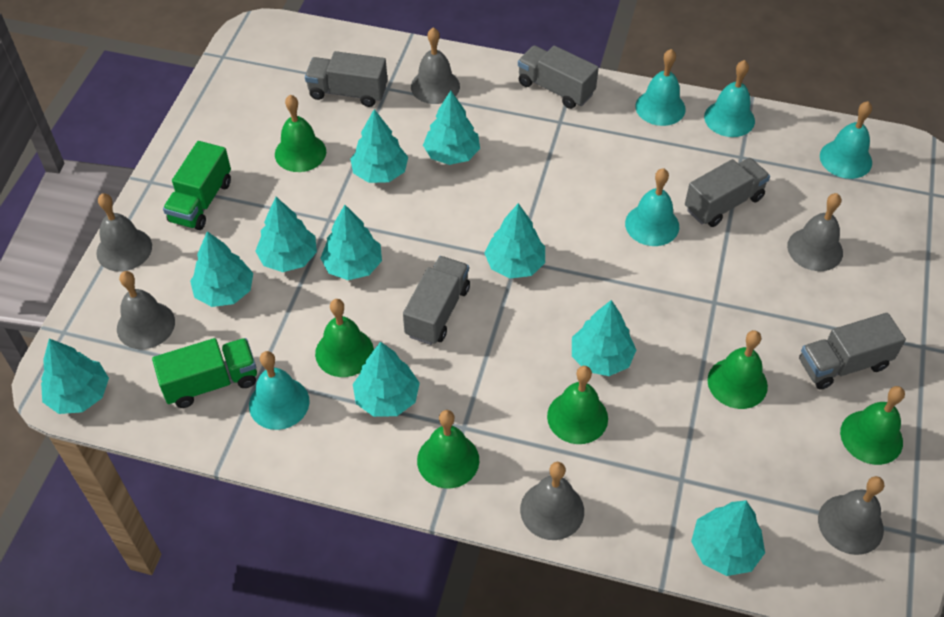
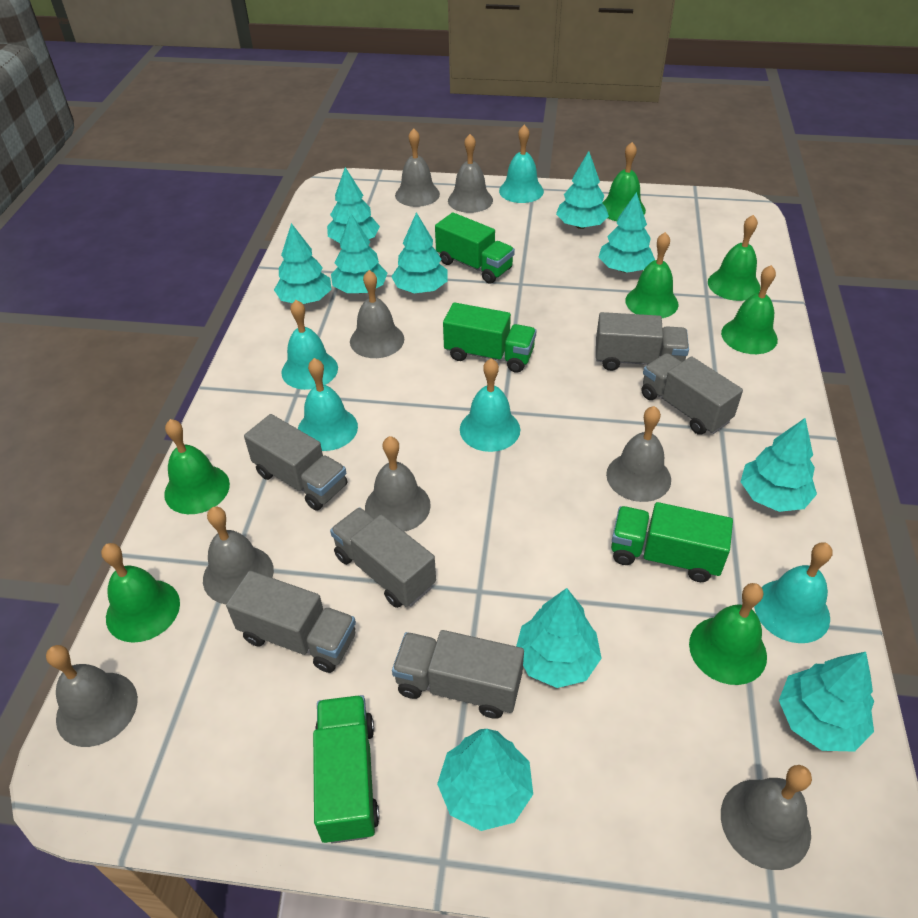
green bell: [275,95,326,172] [315,299,374,377] [417,410,479,489] [547,366,608,444] [707,330,768,409] [840,386,905,465] = 6 -> [101,543,180,643] [164,419,230,514] [602,142,646,221] [625,232,679,318] [689,583,767,685] [708,215,760,301] [721,265,778,354] = 7
green truck: [152,338,257,408] [163,141,231,230] = 2 -> [313,695,380,844] [435,212,515,284] [443,302,536,372] [611,502,733,582] = 4
grey bell: [96,193,152,272] [117,271,175,349] [411,27,460,104] [520,462,584,540] [787,193,843,271] [818,476,884,555] = 6 -> [46,645,138,747] [203,507,274,604] [350,270,404,358] [365,436,431,532] [395,128,440,207] [448,134,493,213] [606,406,671,502] [721,765,812,870] = 8
grey truck: [305,51,388,107] [403,256,470,345] [518,46,599,109] [685,158,770,227] [799,313,906,390] = 5 -> [226,571,356,673] [244,414,347,511] [330,507,436,608] [392,630,524,719] [596,312,689,371] [641,353,743,435] = 6

